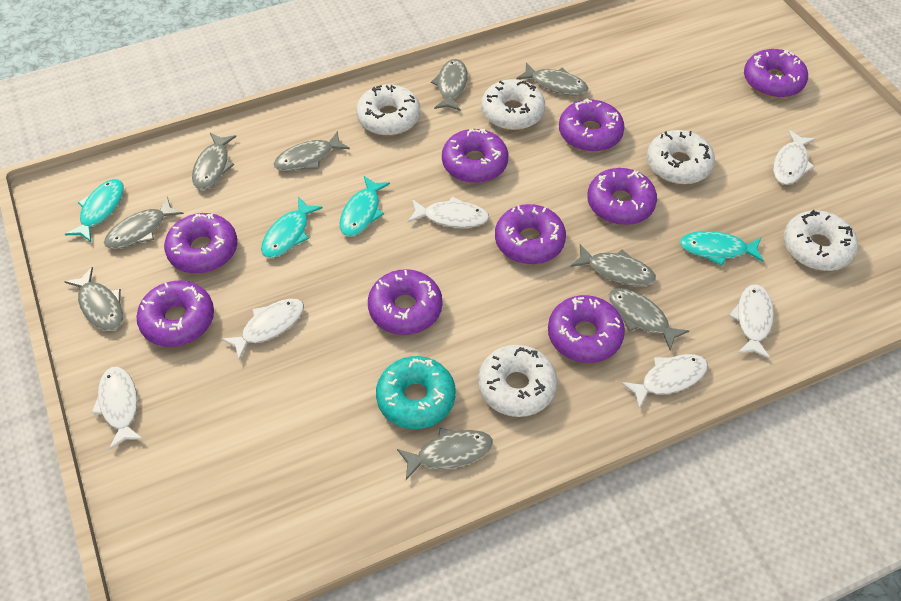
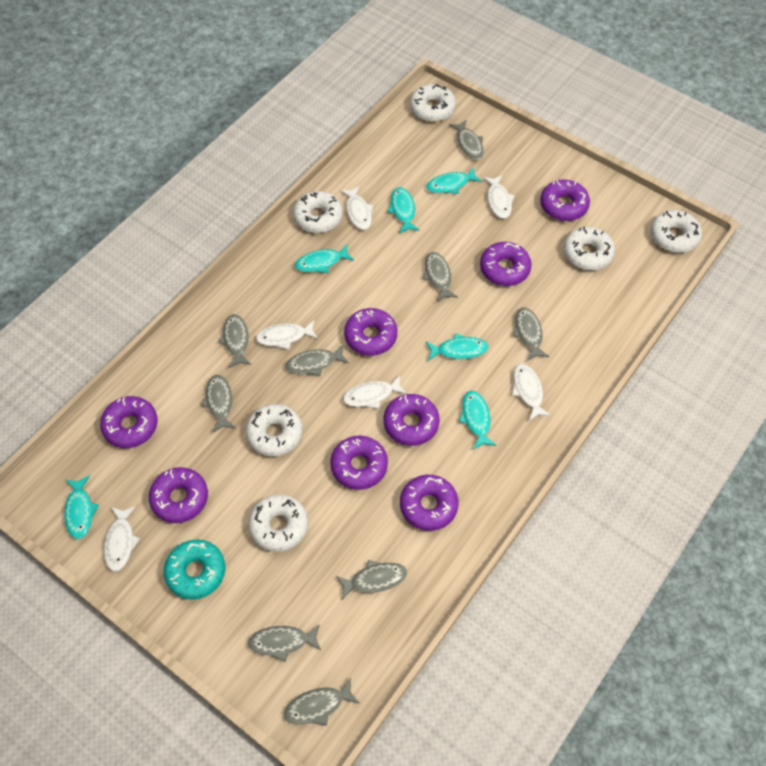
purple donut: [136,281,214,347] [164,213,237,274] [368,269,442,335] [442,129,508,183] [495,204,566,264] [548,295,625,363] [559,99,625,152] [587,168,657,225] [744,49,808,98] = 9 -> [100,396,158,448] [149,467,208,523] [330,436,388,490] [344,308,397,356] [384,394,440,446] [400,475,459,531] [480,242,531,286] [540,179,590,221] = 8
turquoise fish: [65,179,124,242] [261,197,323,258] [340,176,390,237] [680,231,764,266] = 4 -> [64,475,99,539] [295,245,354,273] [387,187,420,233] [426,167,482,194] [426,333,488,361] [459,391,496,449] = 6
white donut: [356,84,420,136] [478,345,557,417] [481,79,545,130] [647,130,715,185] [784,210,858,271] = 5 -> [246,404,303,457] [248,494,308,552] [293,191,343,233] [410,84,456,122] [564,227,615,270] [651,210,702,253] = 6

